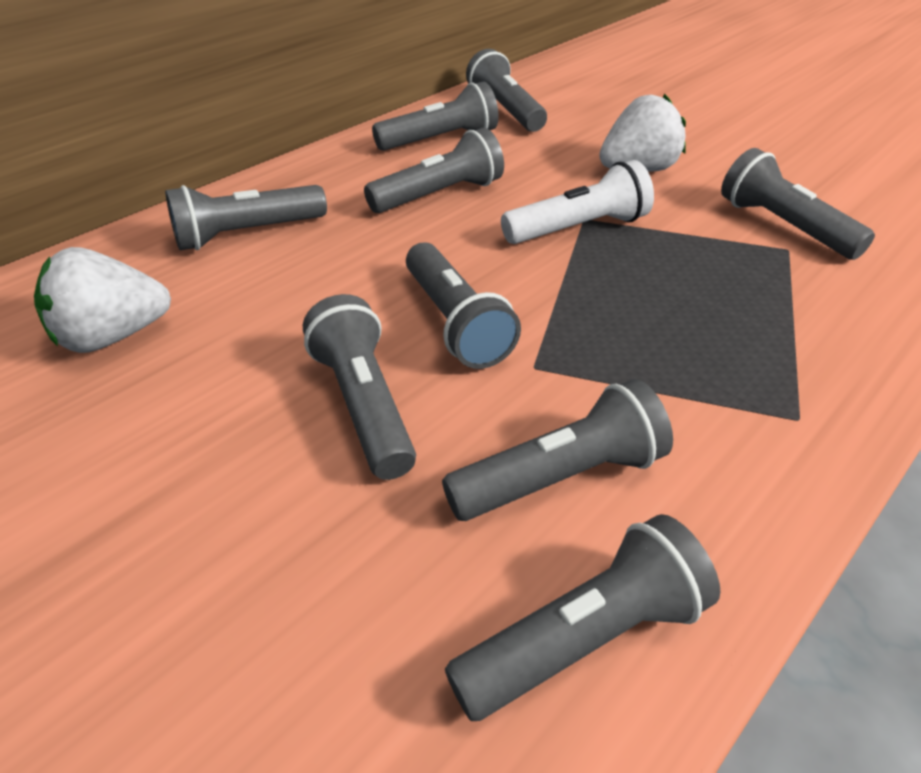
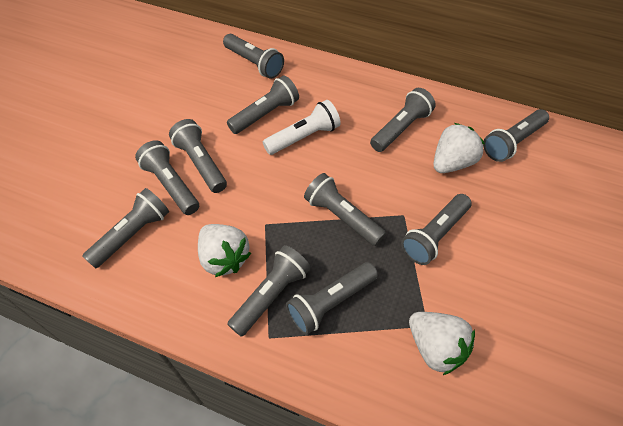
grey flashlight: [165,185,327,250] [303,294,416,480] [364,128,504,213] [372,81,499,151] [406,242,521,369] [442,379,673,521] [445,514,720,721] [466,49,547,132] [721,148,875,260] = 9 -> [82,188,169,269] [135,140,199,215] [169,119,227,193] [223,34,284,79] [227,75,299,134] [227,245,311,337] [286,262,378,335] [304,173,386,246] [370,88,436,152] [401,194,472,265] [483,109,549,162] = 11
white strawberry: [34,247,171,353] [599,94,686,172] = 2 -> [198,224,251,277] [409,312,475,375] [433,123,485,173] = 3

